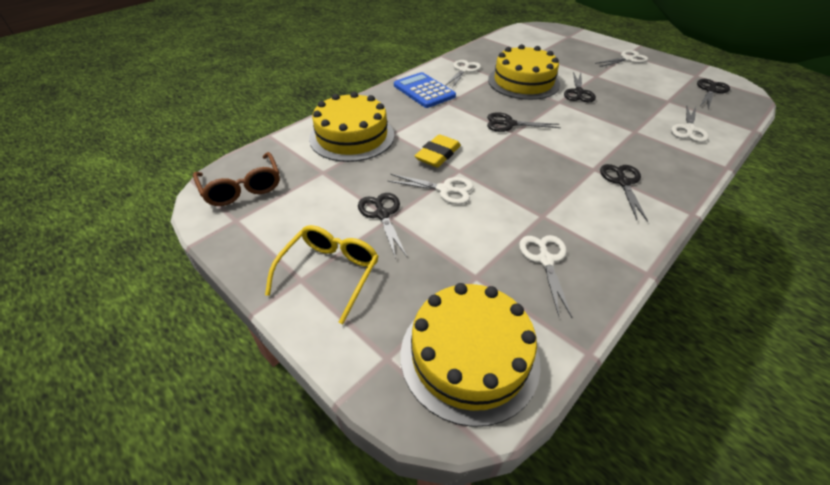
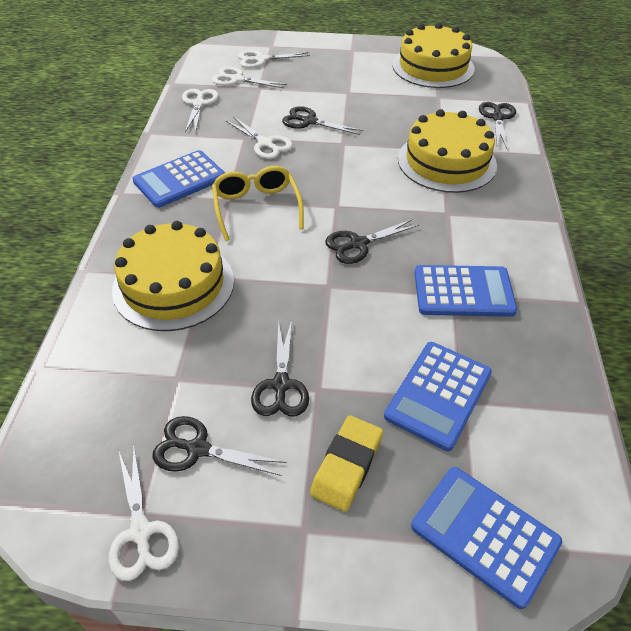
blue calculator: [394,72,456,108] = 1 -> [132,150,225,208] [384,342,492,451] [411,467,562,609] [414,265,517,317] = 4
brown glasses: [193,152,280,206] = 1 -> none = 0

